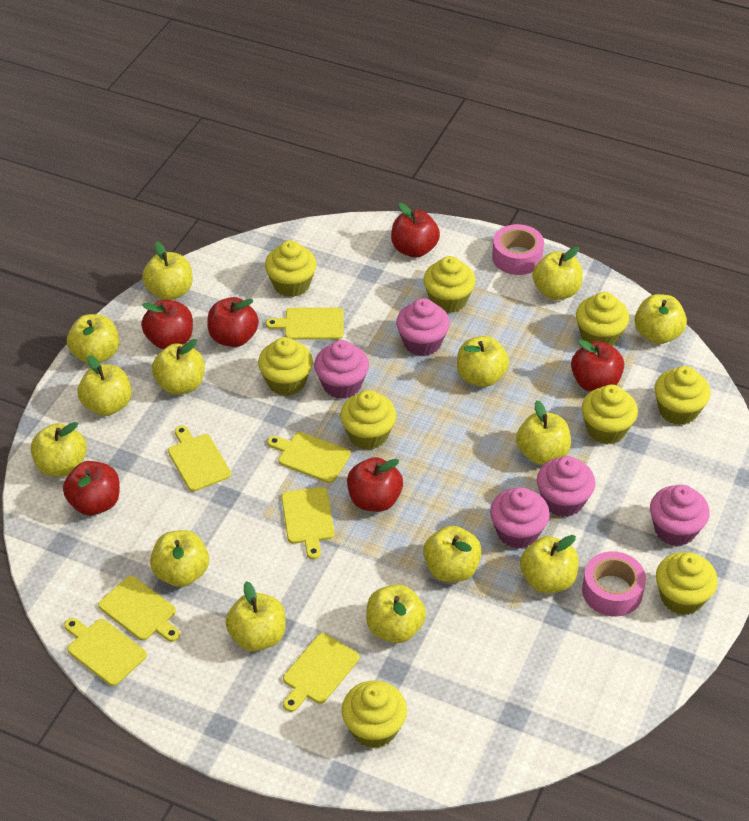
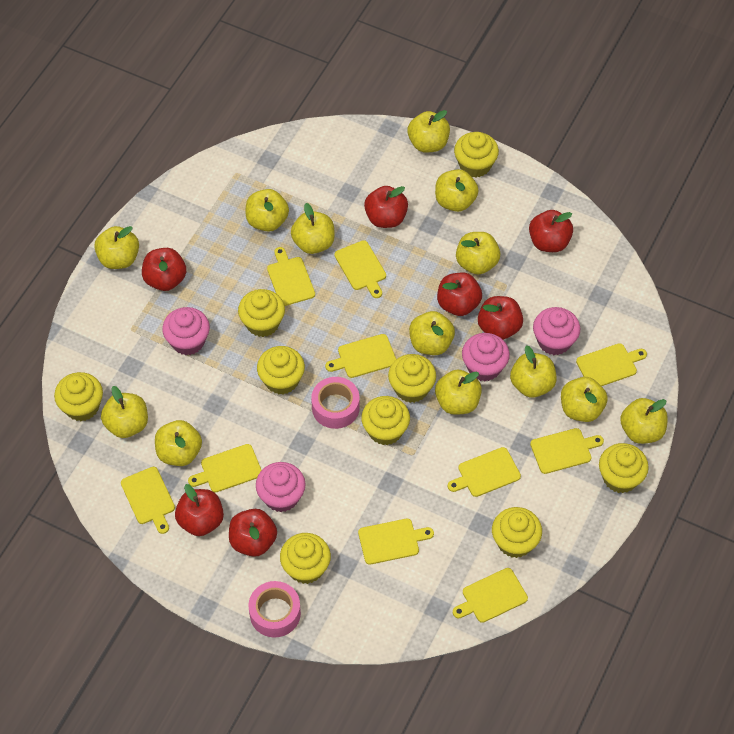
pink cupcake: [314,340,369,399] [396,298,450,356] [490,487,550,549] [537,456,595,517] [650,485,710,546] = 5 -> [162,307,210,355] [256,462,306,512] [462,333,510,381] [533,307,580,355] = 4
red apple: [63,461,120,515] [141,300,193,349] [207,297,259,347] [347,457,403,512] [391,203,440,258] [571,339,624,392] = 6 -> [142,248,186,291] [175,484,224,536] [229,509,277,557] [364,186,408,228] [437,272,482,316] [478,296,523,340] [529,210,573,252] = 7
yellow apple: [31,422,87,477] [67,314,119,363] [78,355,132,416] [142,241,193,300] [150,530,209,587] [152,339,205,395] [225,581,285,651] [366,584,426,643] [423,525,482,582] [457,336,509,387] [516,400,571,465] [520,535,579,593] [533,247,583,300] [635,294,687,344] = 14 -> [94,226,139,269] [101,386,148,438] [155,420,202,466] [245,189,289,232] [291,203,335,254] [407,110,450,152] [409,311,455,355] [435,169,479,212] [435,369,482,415] [456,232,500,275] [510,345,557,398] [561,377,608,422] [620,398,668,444] = 13
yellow cutting board: [64,618,147,686] [98,576,180,642] [168,425,231,492] [266,307,344,340] [268,432,351,483] [281,487,335,559] [283,633,359,712] = 7 -> [121,467,175,534] [188,444,261,493] [267,247,315,306] [325,334,396,378] [334,240,386,298] [358,519,434,565] [448,447,521,497] [453,568,528,623] [530,428,604,474] [576,343,647,386] = 10

